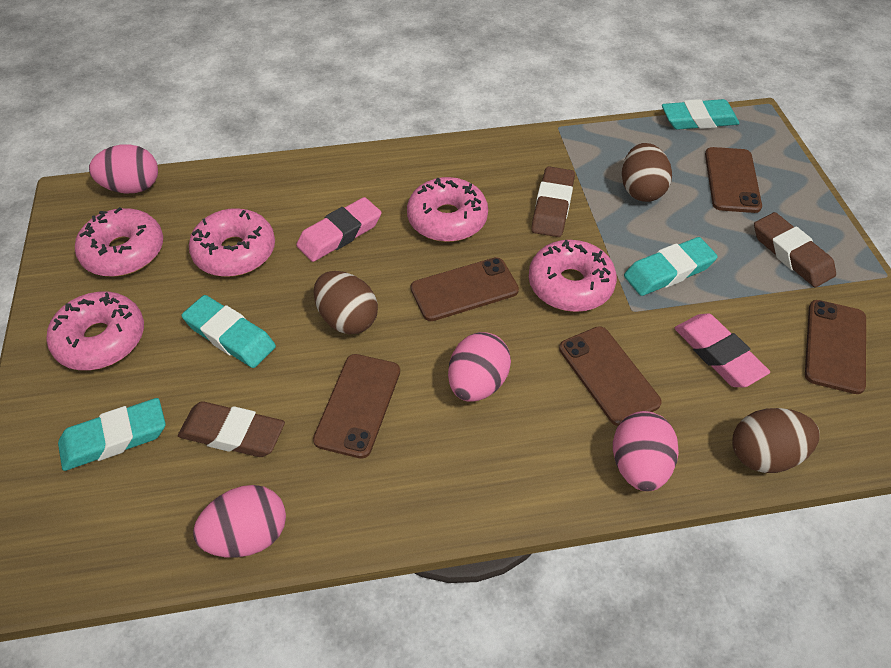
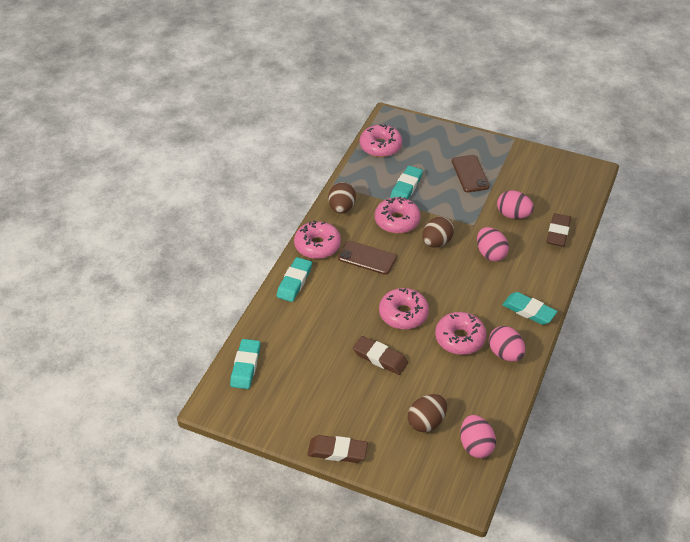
brown phone: [313,354,400,459] [411,257,519,321] [559,326,662,426] [705,147,762,213] [805,300,866,394] = 5 -> [338,241,397,275] [452,155,490,192] = 2
pink eraser: [296,197,382,262] [675,313,770,387] = 2 -> none = 0

